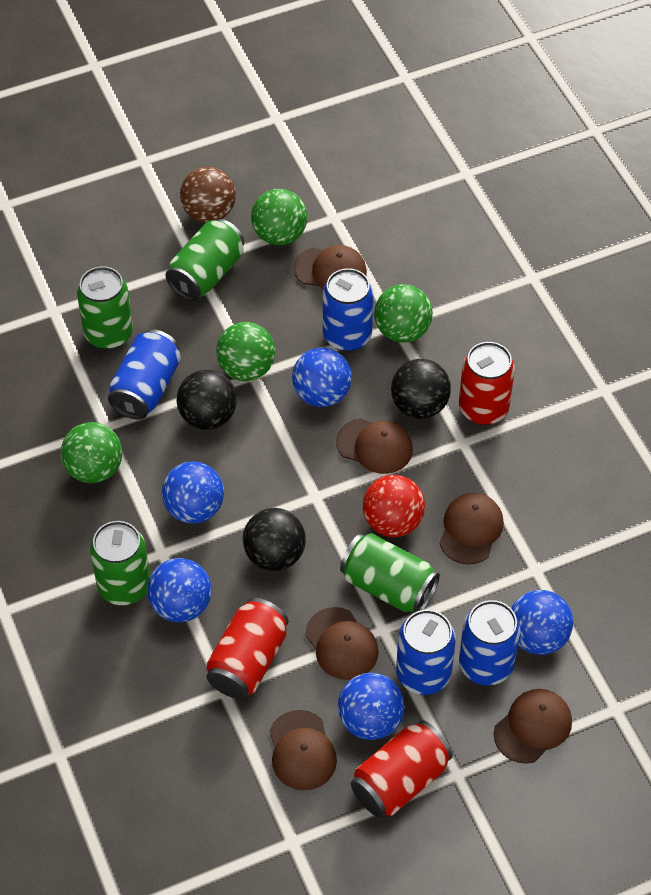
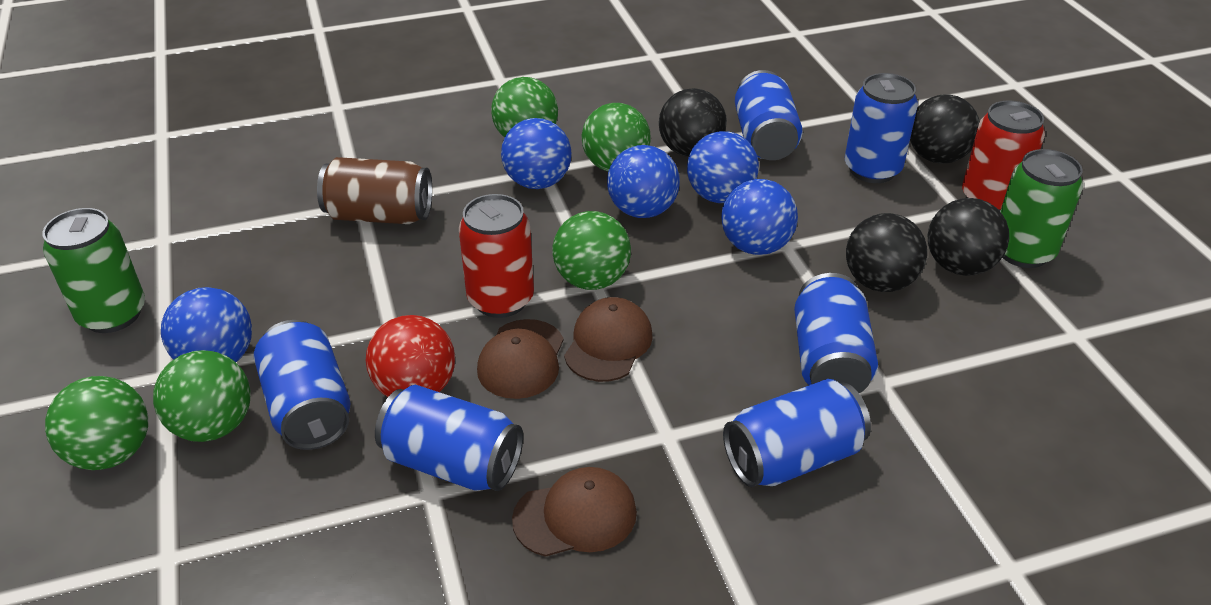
black ball: [177,370,237,430] [243,508,306,571] [391,359,451,419] = 3 -> [659,88,727,157] [846,213,927,292] [910,94,980,164] [928,198,1009,276] = 4
blue can: [108,329,181,420] [323,268,373,352] [396,610,456,695] [459,600,520,685] = 4 -> [254,320,351,450] [375,385,523,491] [723,379,871,487] [735,70,803,160] [794,273,878,393] [845,73,918,183] = 6
brown ball: [180,167,236,223] = 1 -> none = 0
brown can: none = 0 -> [317,157,432,224] = 1
brown cap: [269,710,337,791] [294,245,367,289] [305,607,379,680] [336,418,413,474] [439,493,504,565] [493,689,572,764] = 6 -> [477,319,564,399] [512,467,637,557] [564,297,653,382] = 3
green ball: [61,422,122,483] [216,322,275,381] [251,189,307,245] [374,284,433,343] = 4 -> [45,376,148,470] [153,350,251,442] [491,77,558,138] [553,211,631,290] [582,103,651,171] = 5
green can: [77,266,133,349] [90,521,150,605] [166,219,244,301] [340,533,440,612] = 4 -> [42,208,145,333] [1000,149,1083,268] = 2
red can: [206,598,289,699] [351,720,453,817] [459,342,515,425] = 3 -> [459,194,534,318] [962,101,1045,211] = 2

